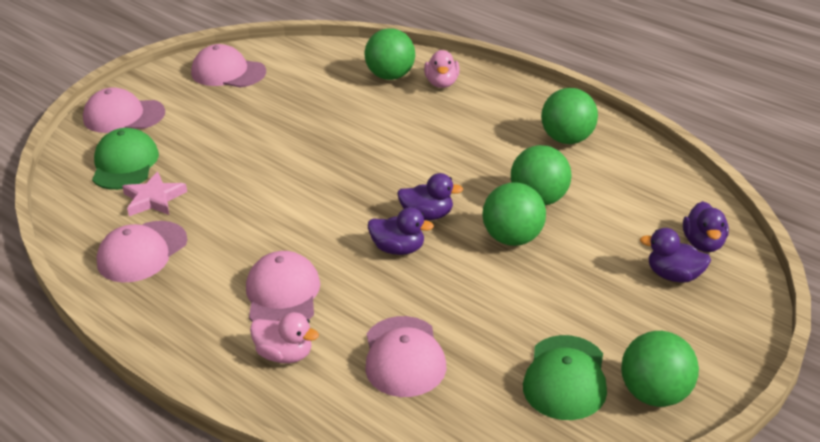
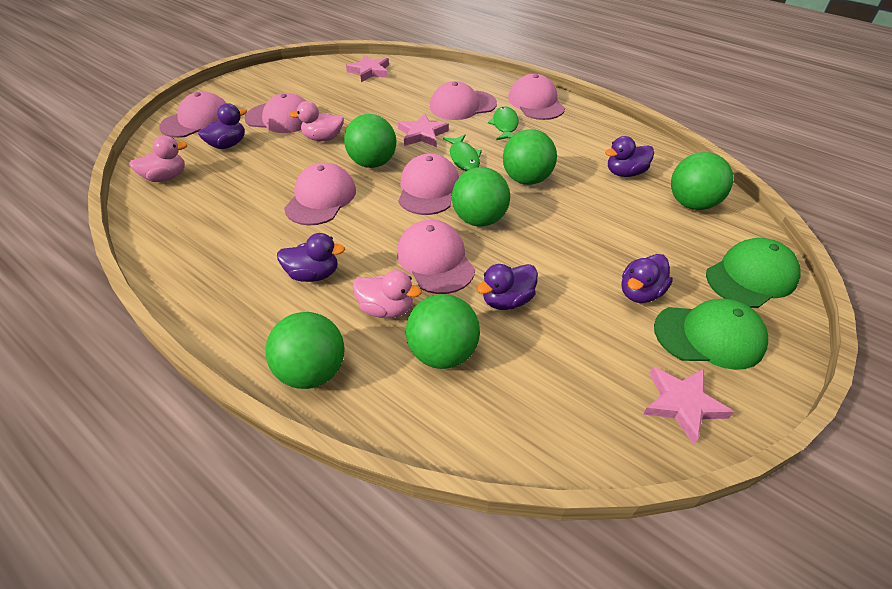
green ball: [364,28,415,80] [483,182,546,246] [511,145,571,205] [541,88,598,144] [621,331,699,407] = 5 -> [265,312,345,389] [344,114,396,168] [406,294,480,369] [452,167,510,227] [503,129,557,185] [671,152,733,210] = 6
green fish: none = 0 -> [443,135,482,171] [488,106,519,140] = 2
pink cap: [83,87,165,133] [96,221,187,283] [191,44,266,87] [246,251,320,322] [365,316,447,397] = 5 -> [159,91,226,138] [245,93,306,133] [284,163,356,225] [397,220,475,294] [398,153,459,215] [430,81,497,120] [508,74,565,120] = 7
pink duck: [250,312,319,363] [424,50,460,88] = 2 -> [129,135,188,182] [289,101,344,141] [352,270,422,318] = 3
pink star: [122,172,187,216] = 1 -> [346,55,389,82] [398,113,449,147] [643,367,734,445] = 3
purple duck: [368,207,434,255] [397,173,463,220] [640,228,711,283] [683,201,729,252] = 4 -> [198,103,247,149] [277,233,345,282] [477,264,538,310] [605,136,654,177] [622,254,673,303] = 5

